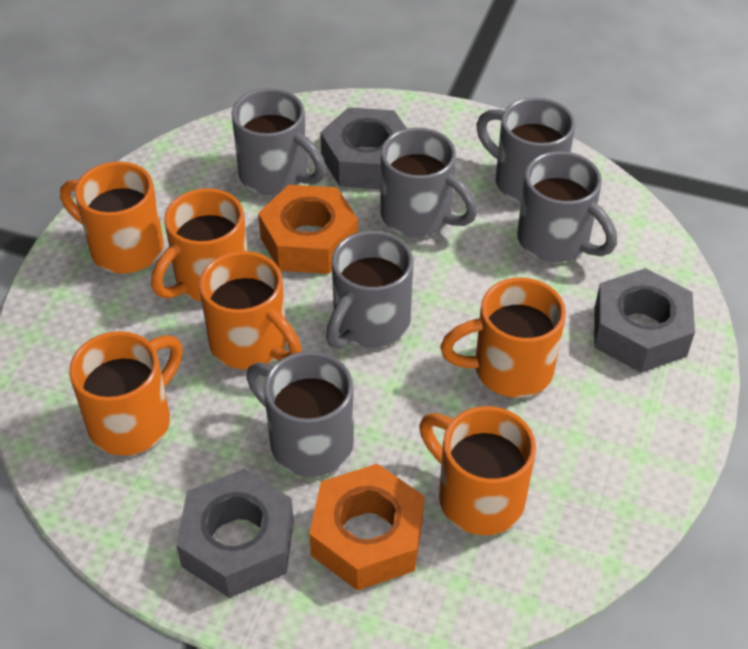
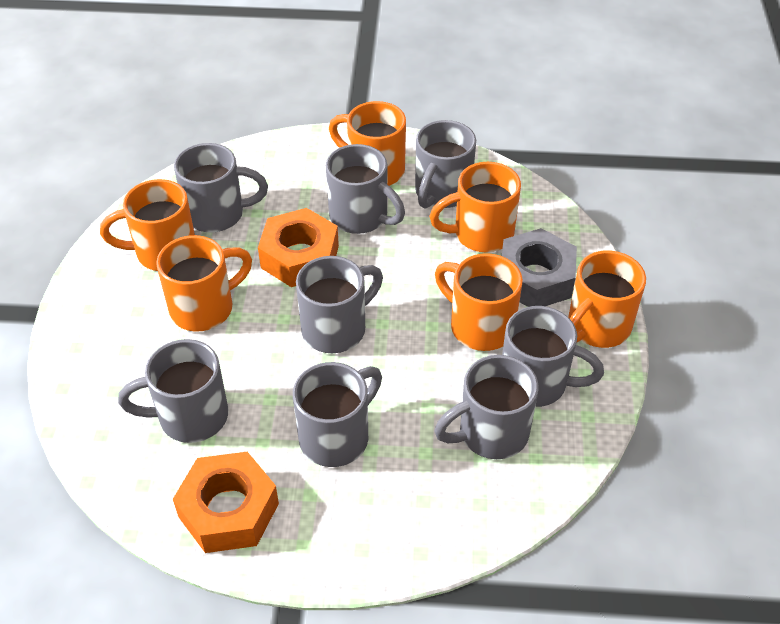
grey mug: [231,88,326,195] [246,351,354,477] [326,231,413,349] [381,128,478,237] [477,97,575,203] [517,151,617,262] = 6 -> [118,339,228,443] [174,143,268,232] [293,362,382,467] [296,256,383,353] [326,144,405,234] [415,120,476,209] [434,355,539,459] [502,306,604,407] = 8
grey nut: [176,469,294,598] [320,107,407,189] [594,268,695,373] = 3 -> [502,228,577,307] = 1

